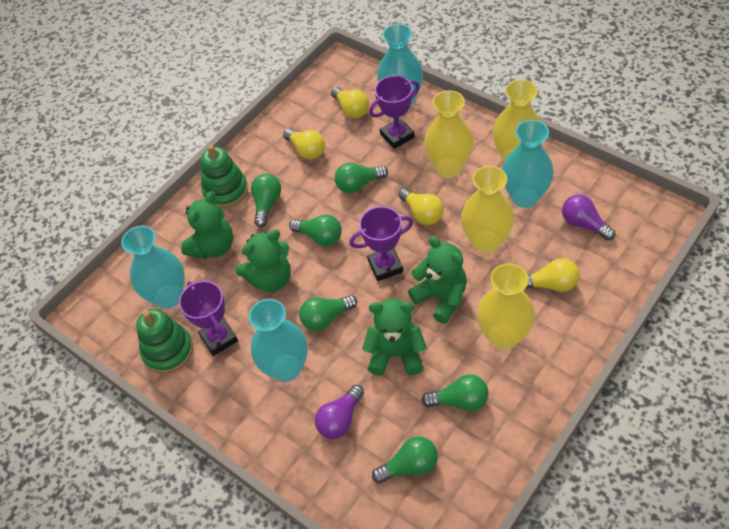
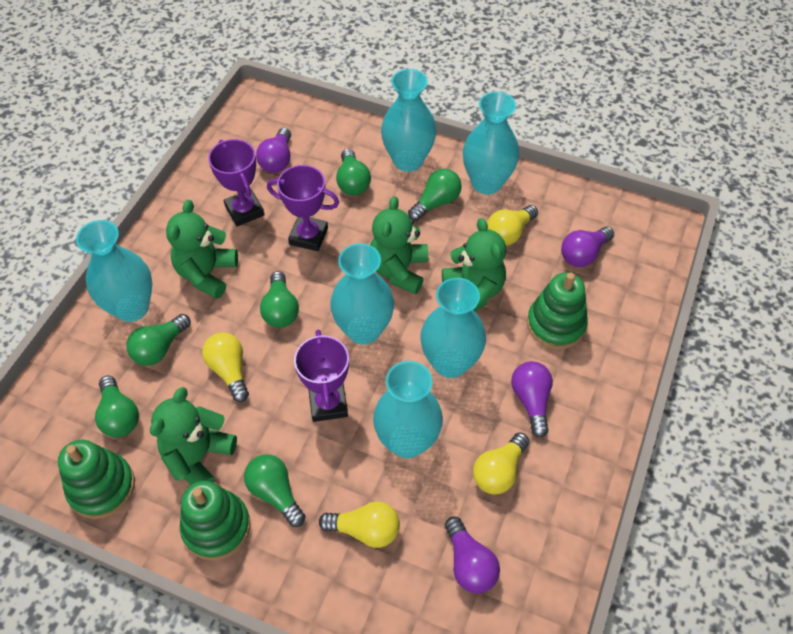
green stacking toy: [136,309,193,374] [201,145,248,209] = 2 -> [58,440,135,519] [180,481,250,560] [527,272,588,349] = 3
purple light bulb: [315,385,364,439] [562,194,615,241] = 2 -> [256,128,291,173] [445,517,500,594] [511,361,553,438] [561,226,614,267] = 4
turquoise vase: [121,226,185,309] [249,299,308,382] [377,24,423,108] [502,120,554,208] = 4 -> [76,220,152,322] [330,243,394,345] [373,361,443,458] [381,69,436,172] [420,278,486,378] [463,92,519,195] = 6
yellow vase: [424,90,474,178] [461,166,514,253] [477,263,535,350] [493,79,541,162] = 4 -> none = 0

